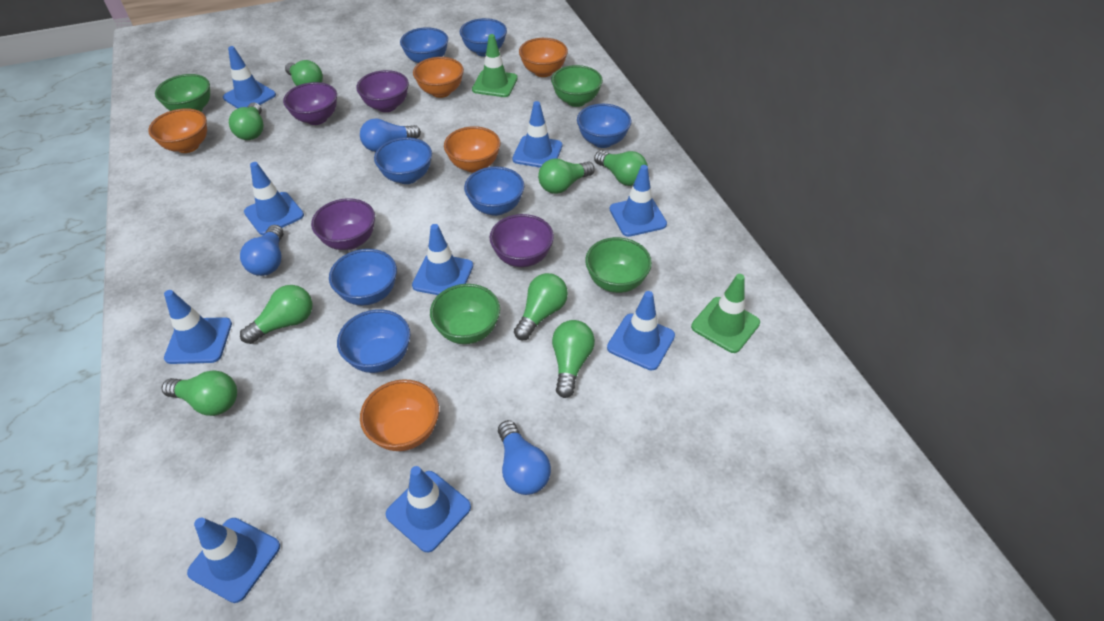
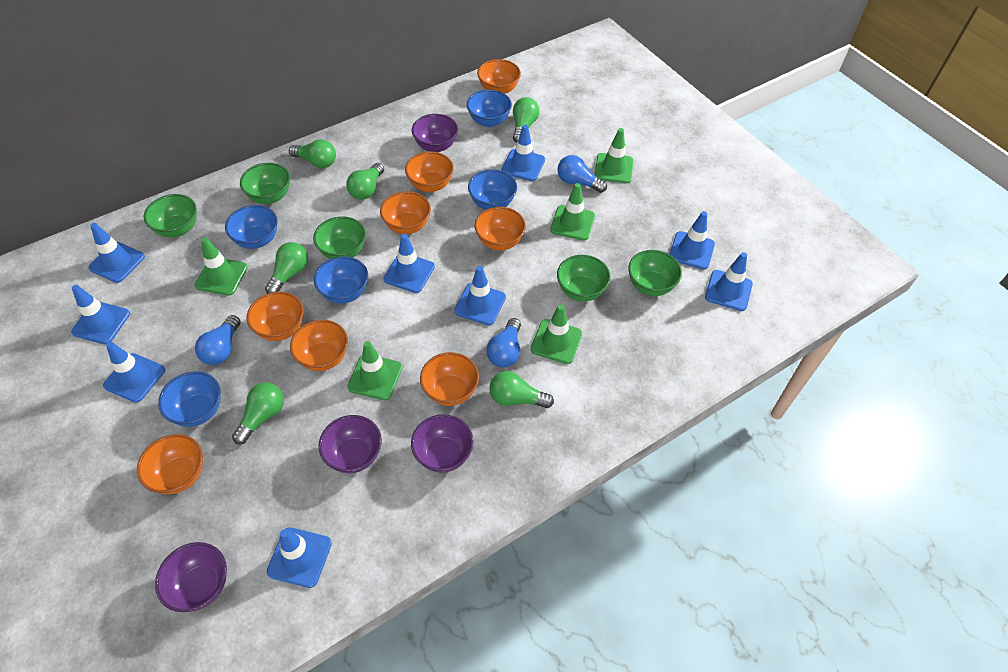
blue bowl: [329,249,397,306] [337,309,411,373] [374,137,432,184] [400,27,448,63] [460,18,507,57] [464,167,524,216] [577,104,632,148] = 7 -> [158,371,221,427] [225,205,278,249] [314,256,368,304] [467,89,512,127] [468,169,517,210] = 5
green bowl: [155,74,210,112] [430,284,500,344] [551,65,603,107] [585,237,652,293] = 4 -> [144,194,197,237] [240,163,290,204] [313,216,366,259] [557,255,611,301] [628,250,682,296] = 5
green light bulb: [161,370,237,416] [229,102,264,140] [240,285,312,344] [285,60,323,86] [514,273,568,340] [538,159,595,194] [552,320,595,398] [594,151,648,186] = 8 -> [232,382,284,444] [265,242,308,294] [289,139,336,168] [346,163,384,200] [489,371,554,408] [513,97,540,143] = 6
green traffic cone: [472,34,518,97] [691,274,760,353] = 2 -> [195,237,248,296] [347,341,402,400] [531,304,582,364] [550,183,595,241] [594,128,634,183] = 5
orange bowl: [148,108,207,153] [360,379,439,451] [413,57,464,98] [444,126,501,173] [519,38,568,77] = 5 -> [137,434,203,494] [247,292,304,341] [290,320,348,371] [380,191,431,234] [405,152,454,192] [420,352,479,406] [474,207,526,250] [477,59,521,94] = 8

